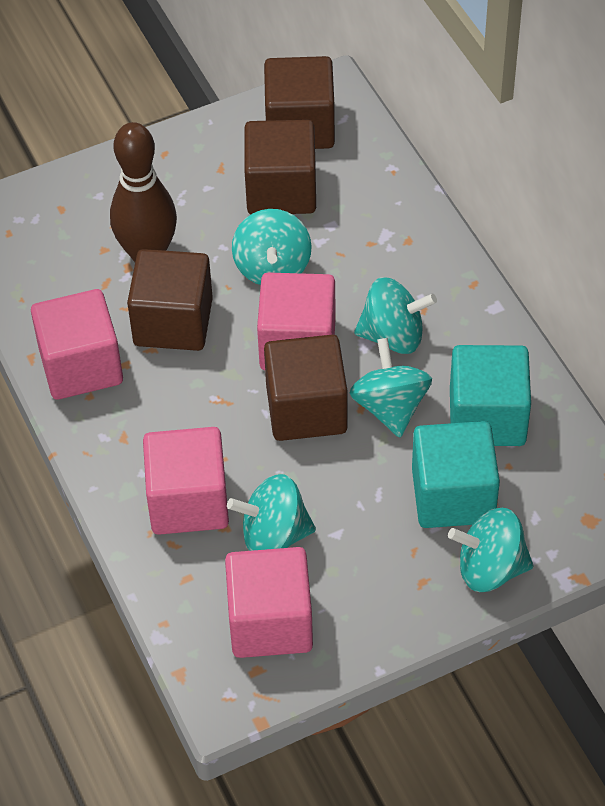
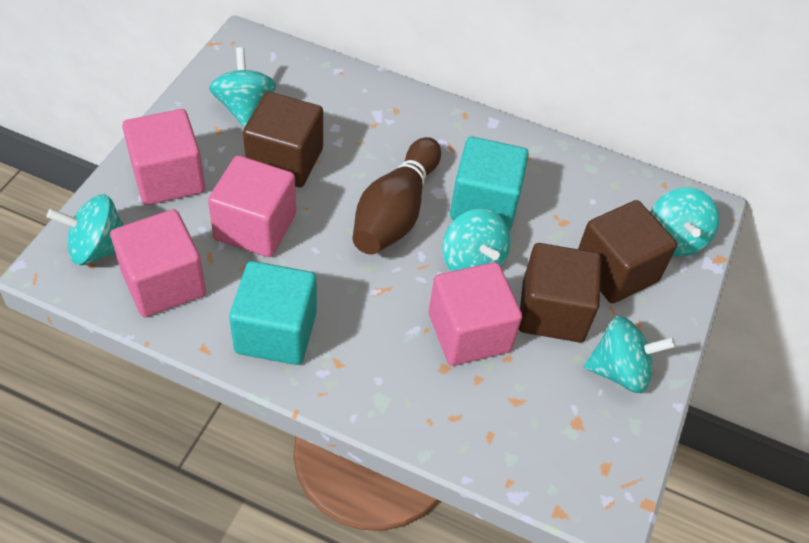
brown cube: [127,249,213,351] [244,120,316,214] [264,56,335,149] [264,335,348,441] = 4 -> [243,92,323,187] [519,243,602,342] [578,200,677,303] = 3

